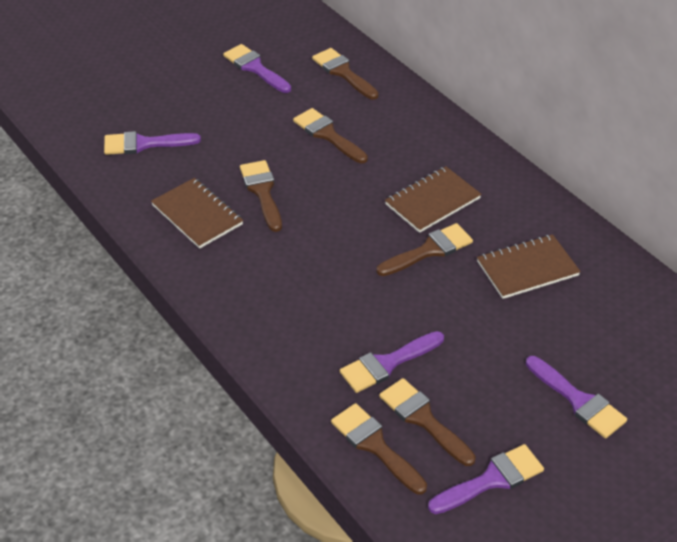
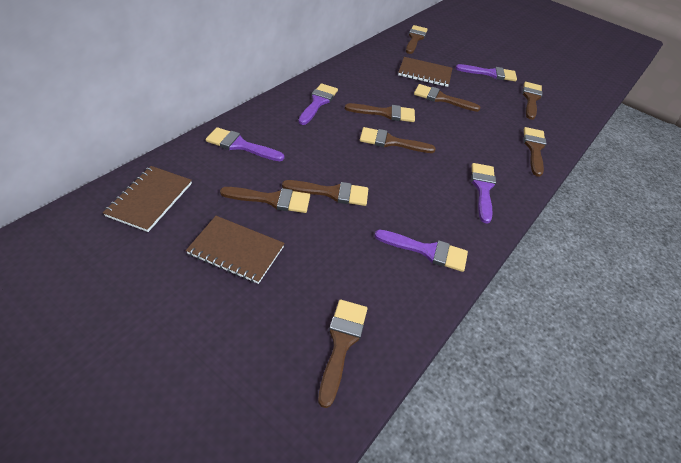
brown brush: [240,160,282,232] [293,108,368,163] [312,48,379,100] [331,403,427,494] [376,223,473,276] [379,378,476,466] = 6 -> [220,187,310,213] [282,180,368,206] [318,299,367,408] [345,103,415,122] [360,127,436,153] [406,25,428,54] [414,84,481,112] [523,82,542,120] [524,127,547,177] = 9

